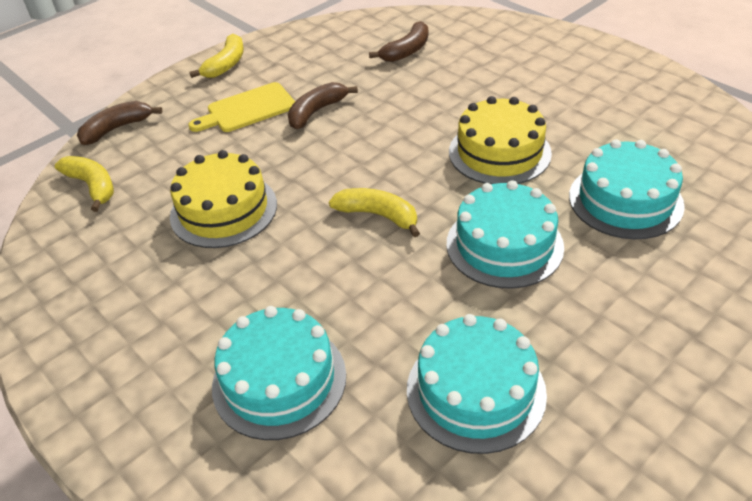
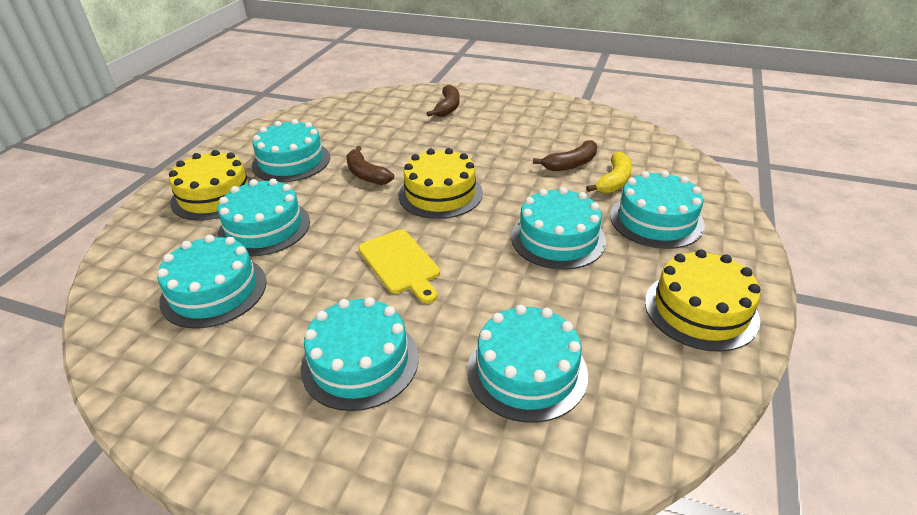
turquoise cake: [212,306,346,440] [407,314,547,454] [447,180,564,289] [569,139,685,239] = 4 -> [157,235,266,328] [218,178,310,256] [252,119,330,182] [301,297,419,411] [467,305,588,423] [511,187,606,270] [610,171,705,249] = 7
yellow banana: [55,156,114,212] [189,34,244,78] [329,188,420,237] = 3 -> [586,152,632,193] = 1
yellow cake: [170,150,277,248] [449,96,552,184] = 2 -> [169,150,252,220] [399,148,483,219] [645,249,761,352] = 3

